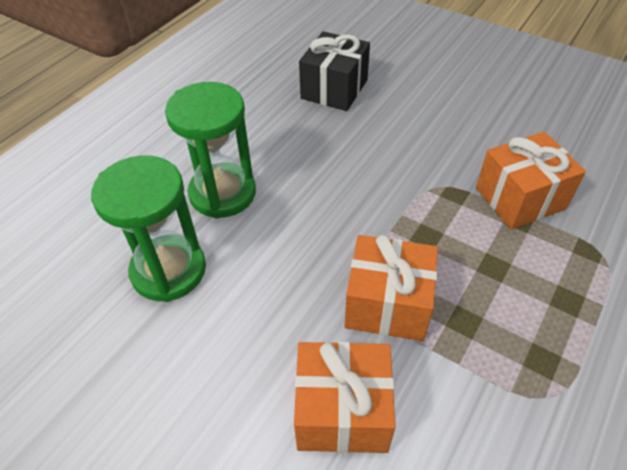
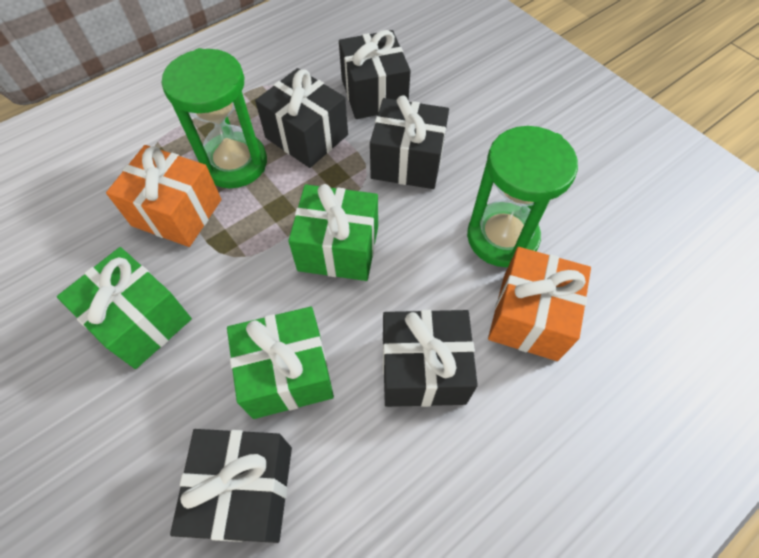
black gift: [299,31,370,111] = 1 -> [170,429,292,543] [255,68,348,168] [339,30,411,119] [370,95,449,189] [383,310,478,407] = 5
green gift: none = 0 -> [57,247,192,369] [227,307,334,419] [288,184,378,281] = 3
orange gift: [294,342,396,453] [345,235,438,341] [476,132,586,229] = 3 -> [106,145,222,247] [488,247,591,361] = 2

